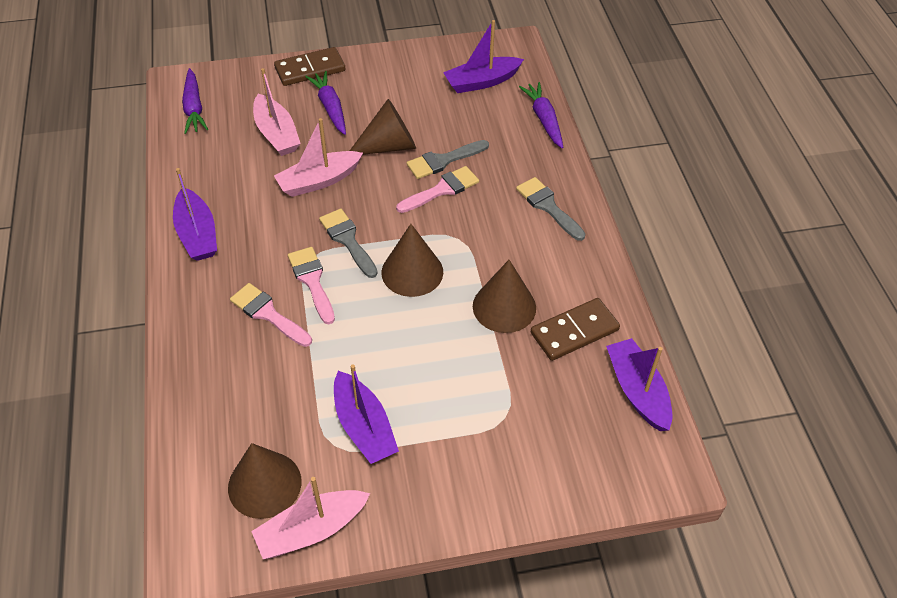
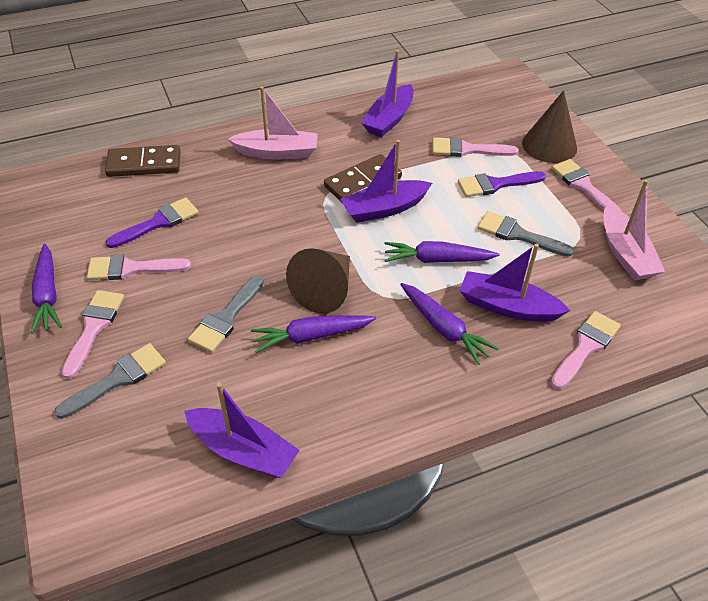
brown cone: [228,443,302,519] [350,99,416,155] [382,224,443,297] [473,260,536,333] = 4 -> [286,248,350,314] [522,90,577,163] = 2
pink boat: [251,477,370,559] [253,68,301,156] [274,118,363,197] = 3 -> [228,86,318,159] [603,180,665,280] = 2
pink brush: [230,283,312,347] [288,247,335,324] [396,166,479,213] = 3 -> [61,290,124,379] [87,255,191,280] [433,137,519,157] [551,159,622,211] [551,311,621,389] = 5
purple brush: none = 0 -> [105,197,199,248] [458,171,546,197] = 2
purple carrot: [182,68,208,134] [305,71,346,135] [519,82,563,148] = 3 -> [31,244,62,334] [251,315,376,353] [384,241,500,263] [400,283,499,365] = 4

